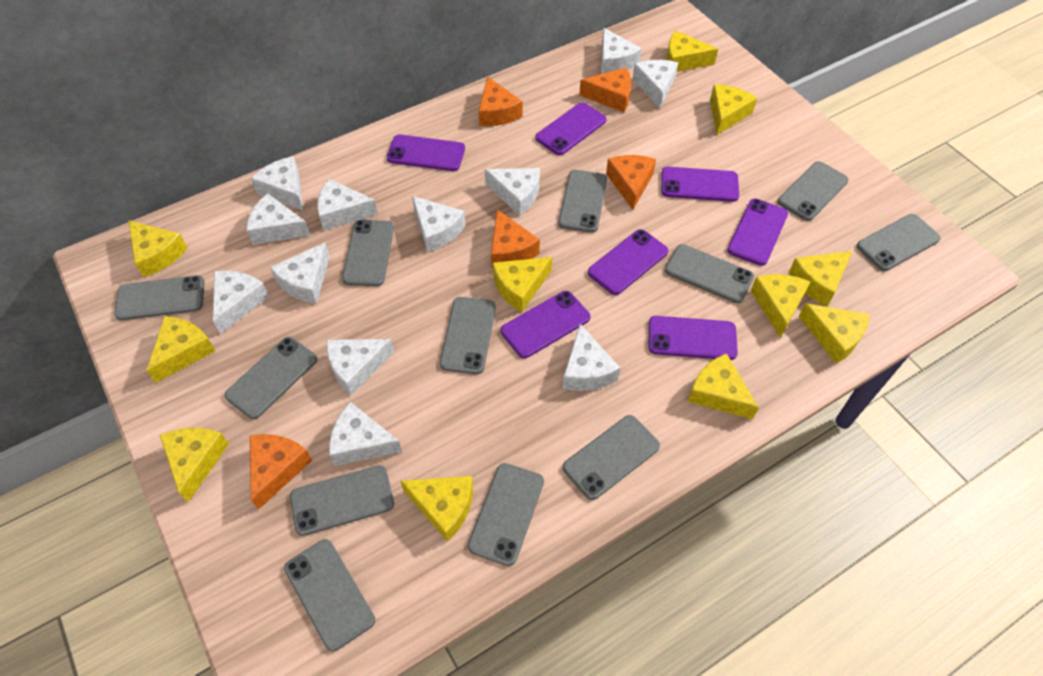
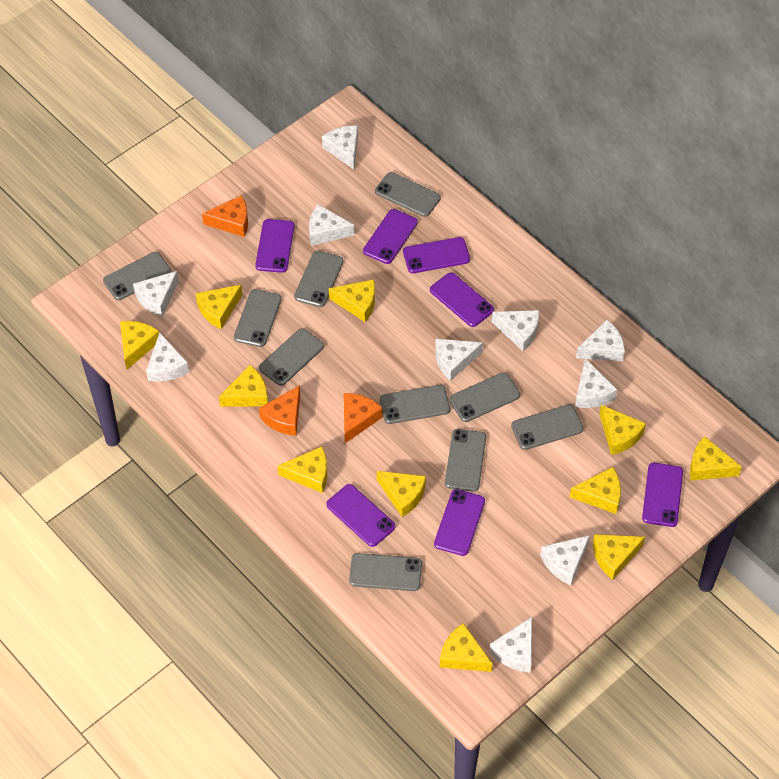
grey phone: [114,275,205,320] [225,337,317,419] [284,539,375,652] [290,465,394,536] [342,220,394,286] [440,297,496,374] [468,463,544,566] [558,170,607,233] [563,415,660,500] [665,244,754,303] [778,161,848,221] [857,214,941,271] = 12 -> [103,252,171,300] [234,289,282,347] [259,328,324,386] [294,250,343,307] [349,553,422,591] [375,172,441,217] [380,385,450,424] [445,429,486,492] [449,372,520,422] [511,404,584,450] = 10
orange cheese: [250,434,312,510] [479,76,523,126] [491,210,540,268] [579,67,631,112] [606,155,656,210] = 5 -> [202,195,248,237] [259,385,300,436] [344,393,382,443] = 3
white cheese: [213,271,269,334] [246,193,310,245] [251,156,303,210] [270,243,330,304] [317,179,378,230] [327,339,394,396] [329,402,402,466] [412,196,466,252] [485,168,540,216] [563,324,620,391] [601,28,642,74] [633,60,678,108] = 12 -> [133,271,179,317] [146,332,189,382] [309,204,355,246] [322,126,358,170] [435,339,483,381] [489,617,532,673] [492,310,539,351] [540,535,590,585] [575,358,617,408] [576,320,625,361] = 10

